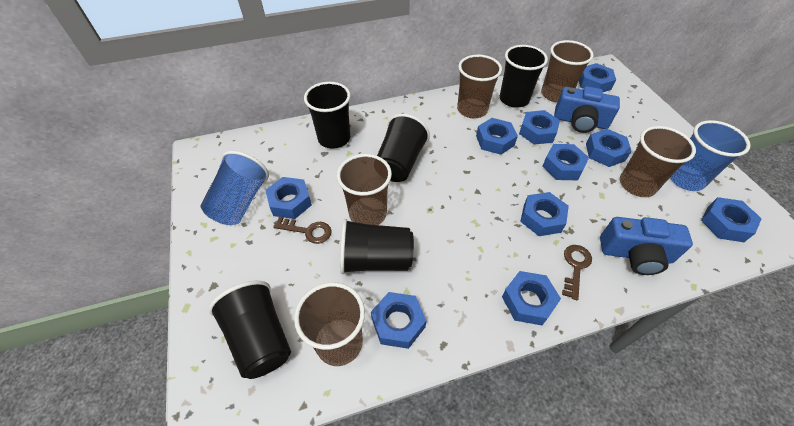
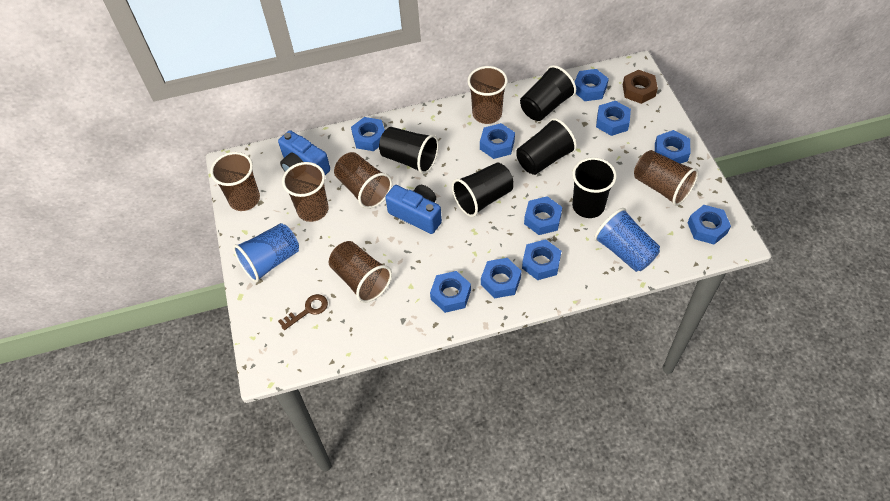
brown cup: [294,282,365,366] [337,154,392,225] [457,55,502,118] [541,40,594,103] [620,126,696,197] = 5 -> [210,152,260,211] [282,162,329,222] [329,241,392,303] [334,152,392,209] [467,66,508,124] [634,150,699,206] = 6
brown key: [273,216,332,244] [562,245,592,300] = 2 -> [278,294,328,330] = 1
brown nut: none = 0 -> [623,70,658,104] = 1

